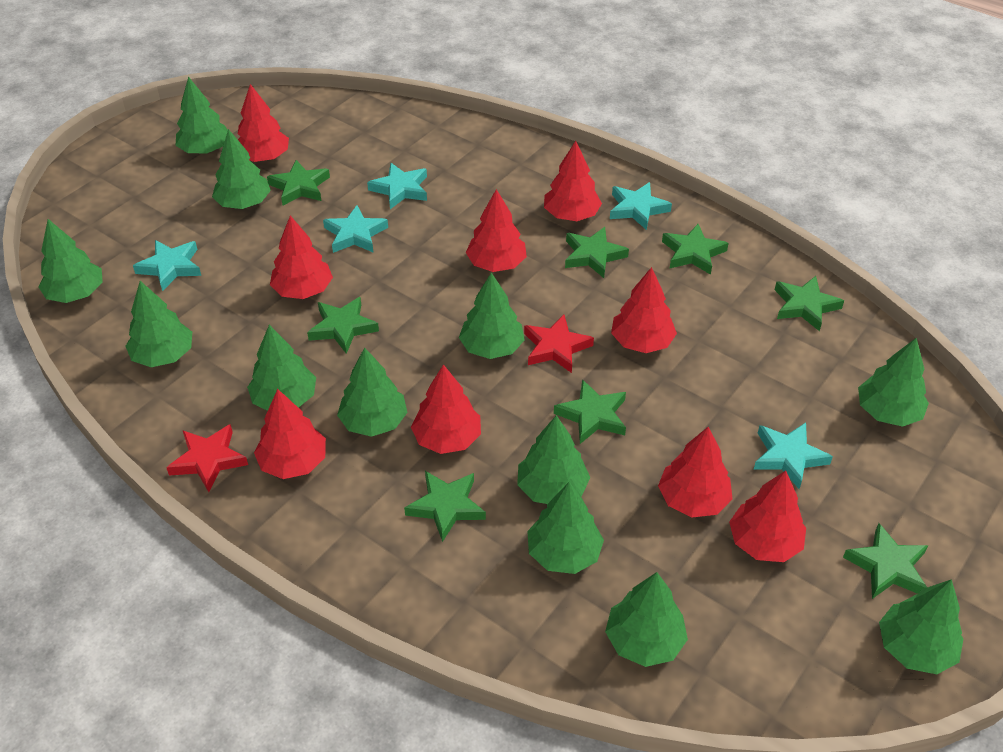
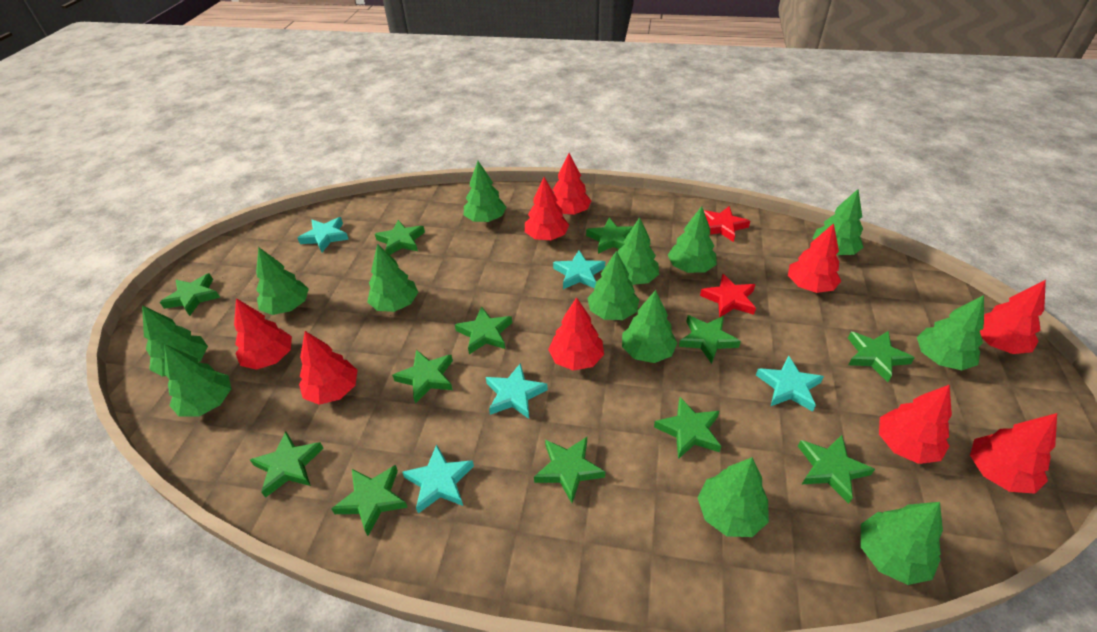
green star: [267,160,330,206] [307,297,379,354] [404,471,486,542] [554,379,626,444] [565,227,629,278] [662,224,729,275] [775,276,844,331] [843,523,928,599] = 8 -> [160,273,220,316] [250,431,323,498] [331,465,408,536] [375,220,425,255] [392,350,453,404] [455,306,512,354] [534,437,605,503] [586,218,633,254] [654,397,721,459] [679,315,741,364] [798,435,875,504] [848,331,915,382] = 12
green tree: [38,219,103,303] [125,281,192,367] [176,76,228,154] [212,129,271,209] [247,325,316,411] [337,347,408,437] [459,273,525,359] [517,415,590,504] [527,482,604,574] [605,572,688,667] [858,338,929,427] [879,579,964,674] = 12 -> [142,305,208,377] [165,344,231,417] [256,247,309,315] [367,244,418,312] [464,161,506,222] [587,251,640,320] [618,217,659,285] [622,290,677,363] [668,206,716,273] [698,457,769,537] [813,189,864,255] [861,502,943,585] [917,295,984,370] = 13

